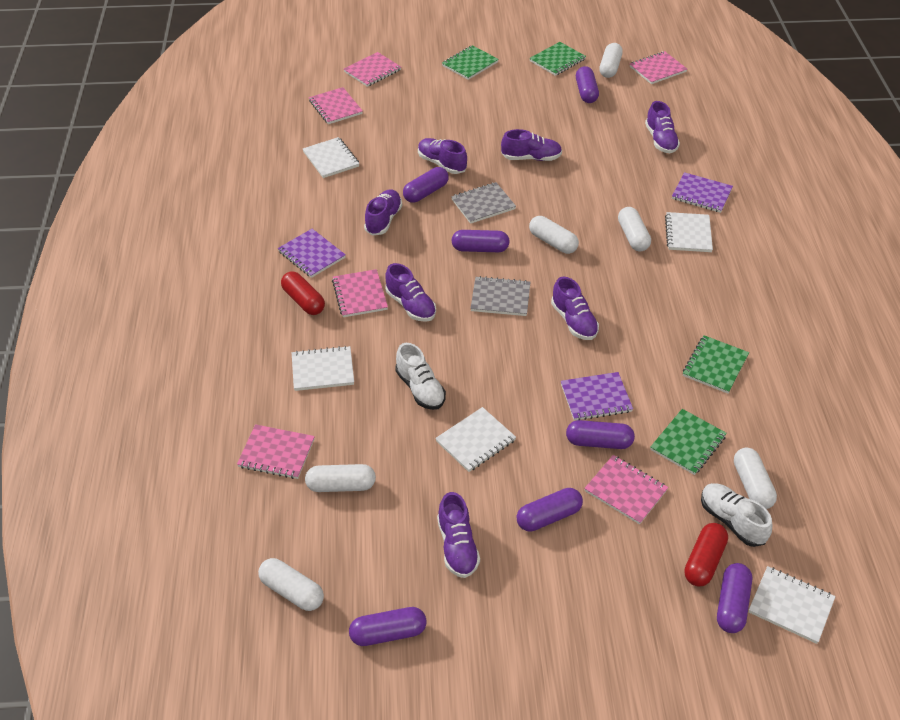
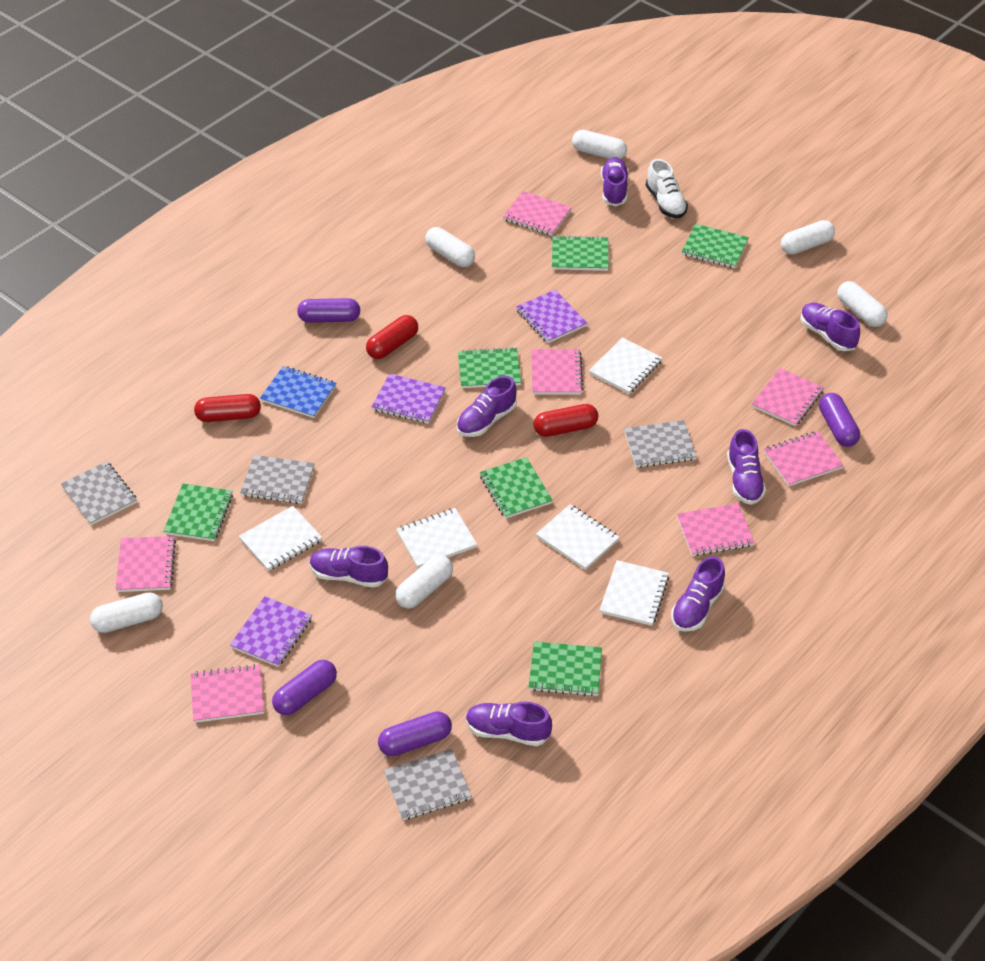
blue notebook: none = 0 -> [260,366,336,418] = 1
green notebook: [442,45,499,80] [529,42,586,76] [650,409,727,475] [683,335,749,393] = 4 -> [163,484,233,541] [458,347,521,388] [480,457,553,519] [529,641,602,696] [552,235,609,271] [682,224,749,268] = 6
grey notebook: [451,182,516,224] [471,276,530,316] = 2 -> [61,461,137,525] [240,455,315,504] [384,749,472,820] [624,420,697,468] = 4
pink notebook: [237,424,315,479] [309,87,363,124] [332,269,388,317] [344,52,401,87] [584,455,668,524] [630,51,687,84] = 6 -> [115,536,176,592] [191,664,264,723] [503,191,572,236] [531,349,583,395] [677,503,755,556] [752,368,824,426] [764,431,844,486] = 7
purple capsule: [349,607,427,646] [403,167,449,203] [452,230,510,252] [517,488,583,532] [566,420,635,449] [576,66,599,103] [717,563,752,633] = 7 -> [272,660,337,715] [297,298,360,323] [378,711,452,756] [819,393,860,447] = 4
red capsule: [281,271,325,315] [684,523,728,587] = 2 -> [194,394,261,422] [366,315,418,359] [534,404,598,437] = 3
white shoe: [395,343,446,410] [701,483,772,547] = 2 -> [646,159,688,218] = 1

